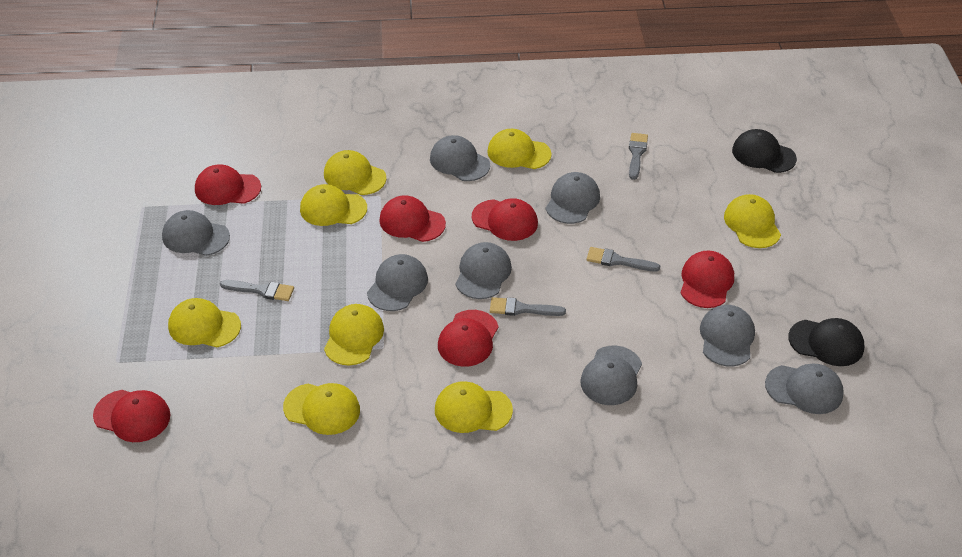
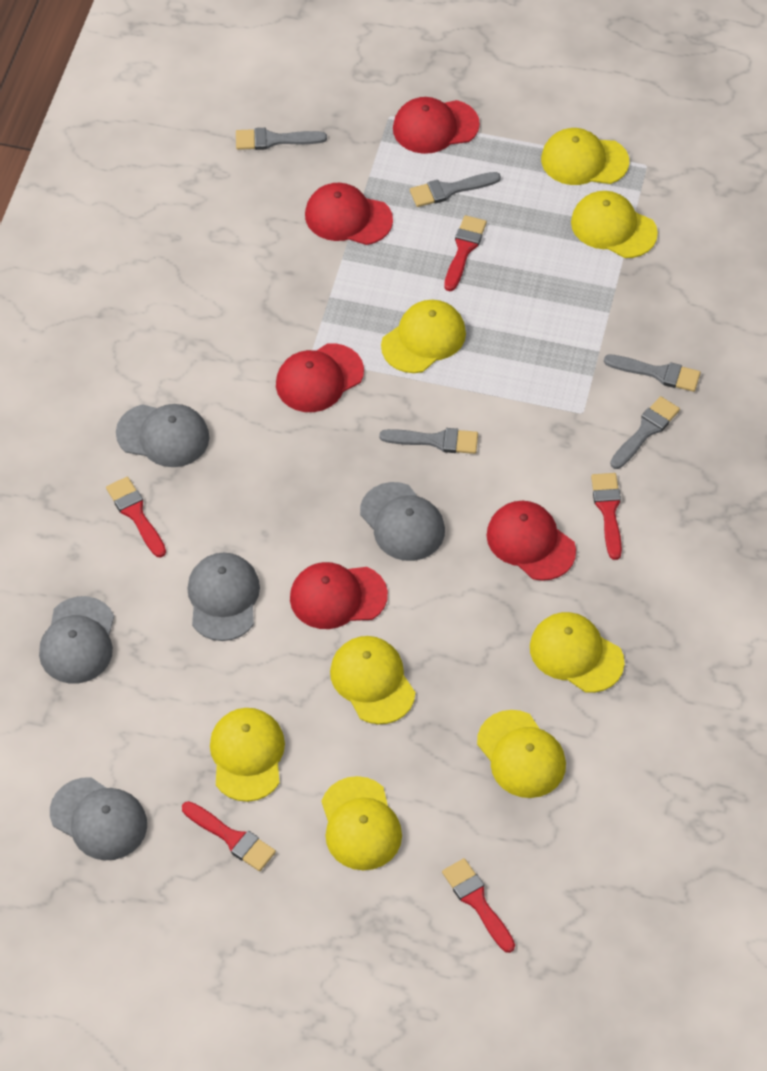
black cap: [732,129,797,173] [788,318,865,366] = 2 -> none = 0
grey brush: [220,280,294,301] [490,297,566,316] [586,247,660,272] [629,133,648,180] = 4 -> [236,128,327,150] [379,428,478,454] [410,172,501,207] [604,354,701,392] [610,396,680,469] = 5
grey cap: [162,210,230,256] [367,254,428,311] [430,135,490,181] [456,242,512,299] [546,172,600,224] [580,346,642,405] [700,305,755,367] [765,364,844,414] = 8 -> [39,596,114,683] [50,777,147,860] [116,404,209,467] [187,553,260,641] [360,482,445,561] = 5
red brush: none = 0 -> [106,477,166,558] [182,801,276,871] [442,858,515,953] [444,215,487,291] [591,473,622,560] = 5
red cap: [93,390,171,442] [195,164,261,205] [379,195,446,242] [438,310,499,367] [472,198,538,241] [681,251,734,308] = 6 -> [276,343,364,412] [290,562,388,629] [305,183,393,245] [393,97,480,154] [486,501,576,581] = 5

